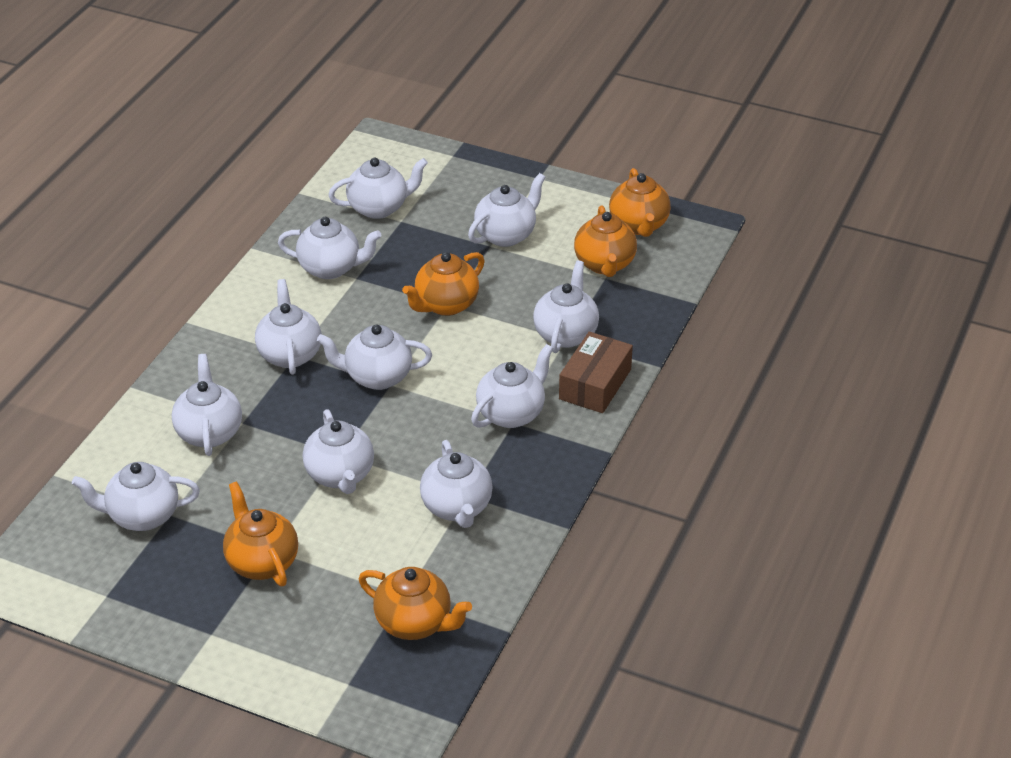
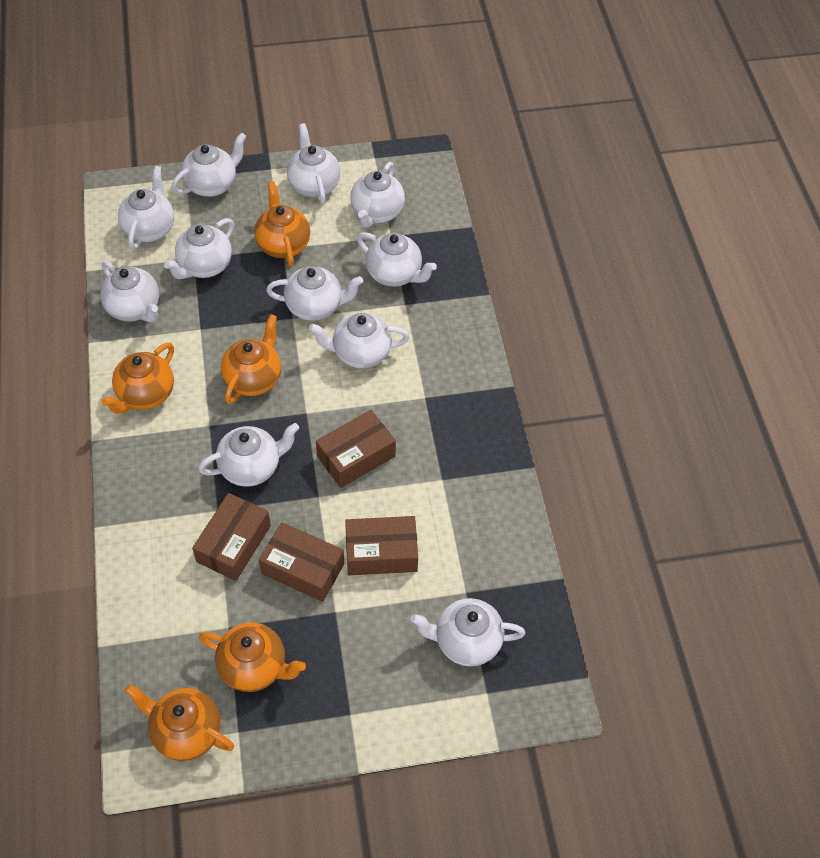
brown box: [559,331,633,413] = 1 -> [192,493,271,581] [259,522,344,602] [316,410,396,488] [345,516,418,575] = 4

